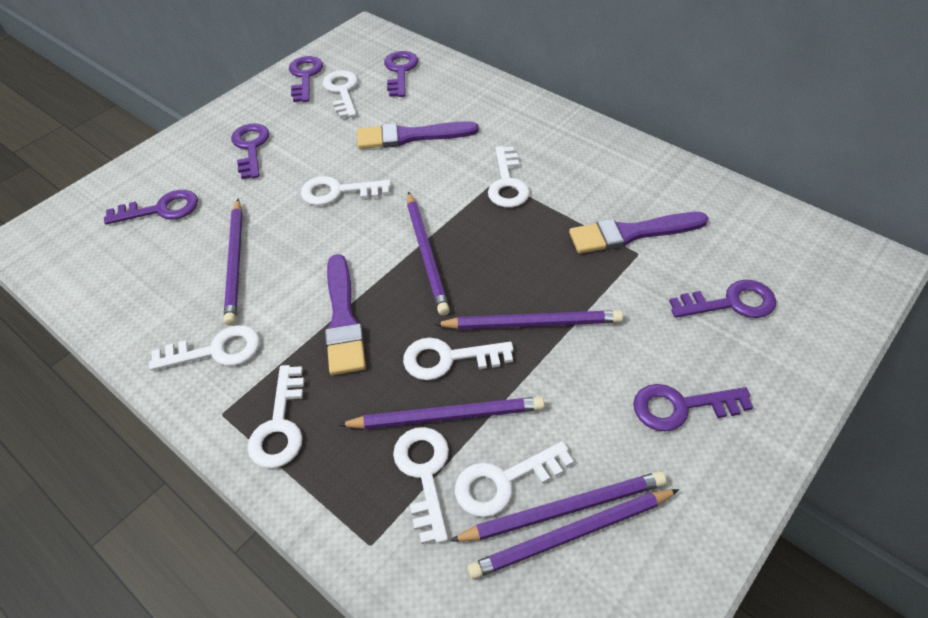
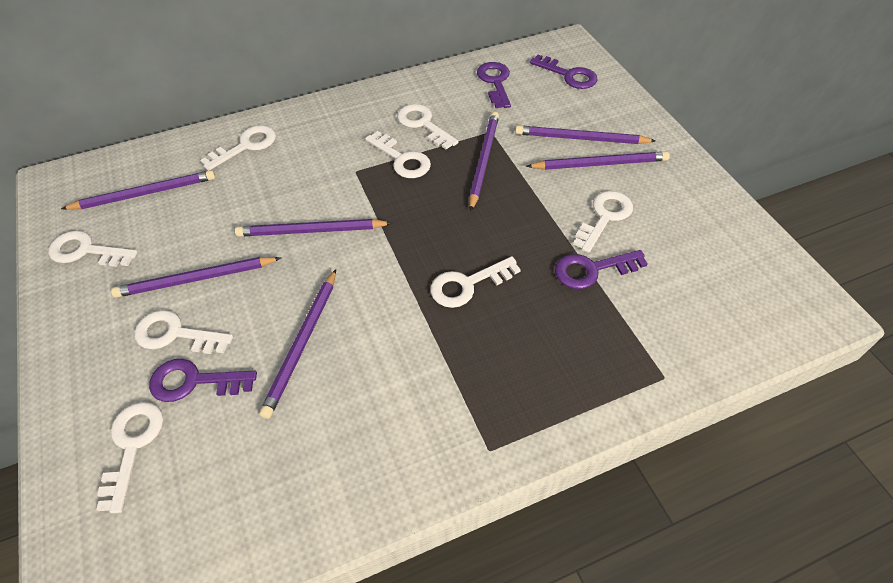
purple brush: [325,254,366,375] [357,121,479,149] [569,212,708,253] = 3 -> none = 0
purple key: [104,190,198,225] [231,123,269,179] [289,56,323,102] [384,51,418,97] [633,384,753,431] [669,280,776,318] = 6 -> [149,359,257,402] [477,62,511,108] [530,55,598,89] [555,250,648,289] = 4
purple pencil: [224,199,243,325] [339,397,545,429] [407,192,450,315] [434,310,623,330] [450,471,666,542] [467,489,679,579] = 6 -> [61,170,215,210] [111,257,281,298] [235,219,392,237] [259,269,336,419] [469,112,499,212] [515,125,656,144] [526,151,670,170] = 7

